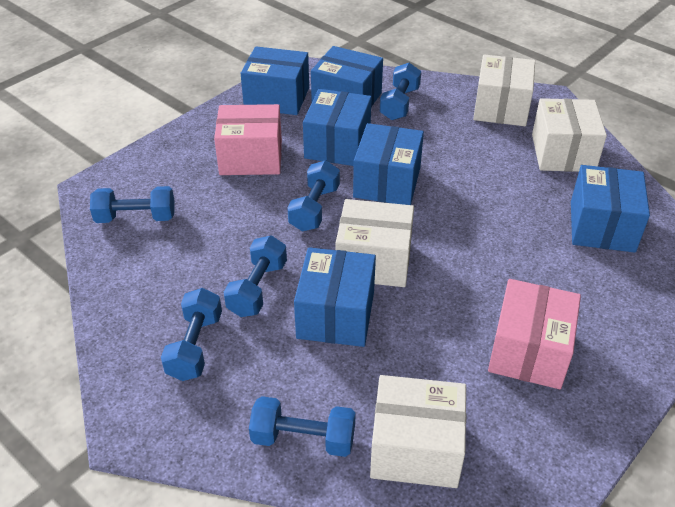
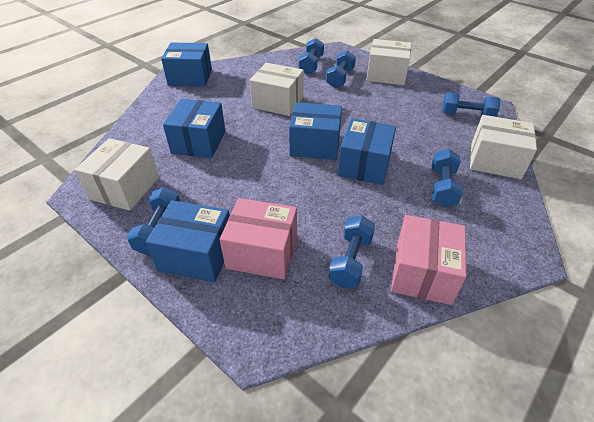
blue box: [241,46,309,115] [294,247,376,347] [303,89,372,166] [311,46,383,107] [353,123,424,205] [571,165,650,253] = 6 -> [146,200,230,283] [161,43,212,87] [163,99,225,158] [289,102,342,160] [338,118,396,185] = 5

